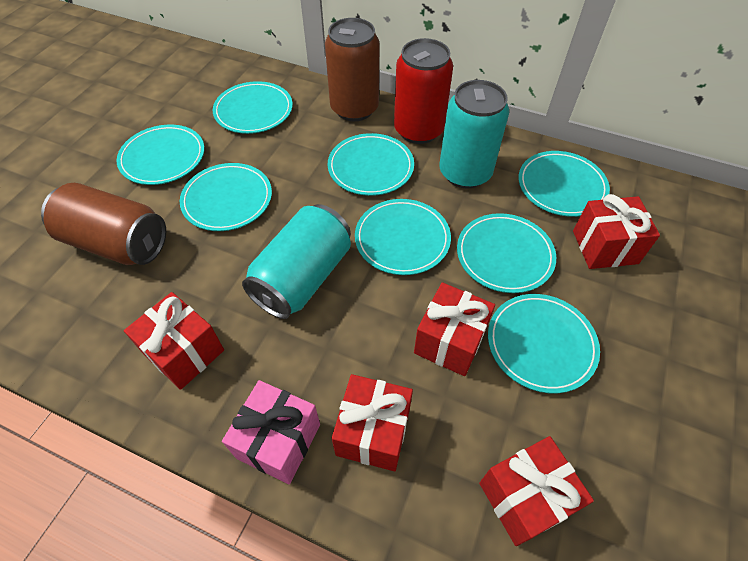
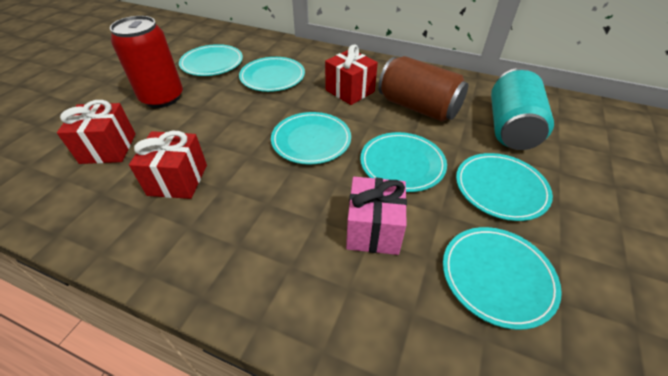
brown can: [41,183,166,265] [325,18,380,121] = 2 -> [378,56,468,122] = 1
red gift: [124,292,224,390] [332,374,413,471] [414,282,495,376] [479,436,594,546] [573,194,660,269] = 5 -> [57,100,136,164] [129,131,207,199] [325,44,378,105] = 3
turquoise can: [242,204,351,319] [439,80,509,188] = 2 -> [491,68,554,150] = 1
turquoise plate: [117,125,204,185] [180,163,272,231] [213,81,293,134] [328,133,414,196] [355,199,451,275] [457,213,556,293] [488,294,600,393] [518,151,610,217] = 8 -> [179,44,243,76] [239,57,305,92] [271,112,351,165] [360,132,447,192] [443,227,562,330] [456,153,553,221] = 6

